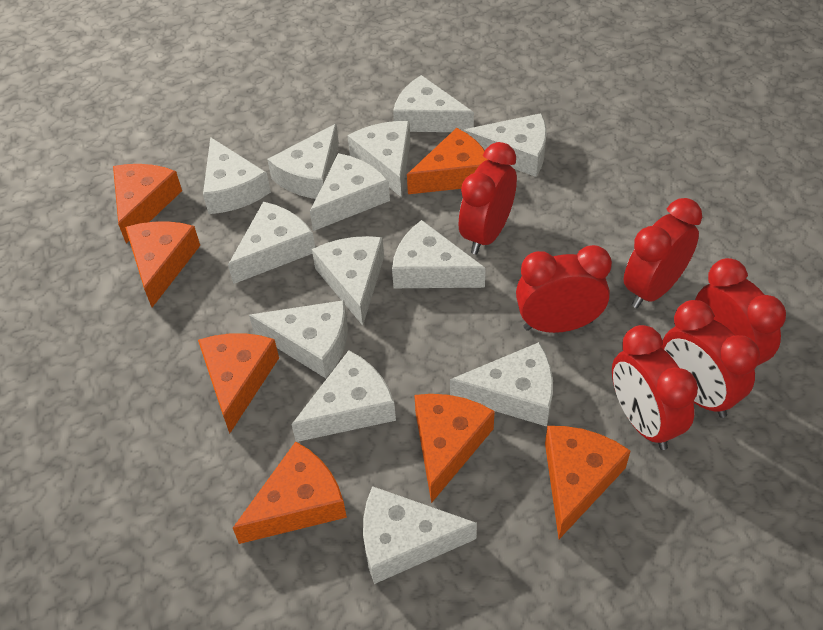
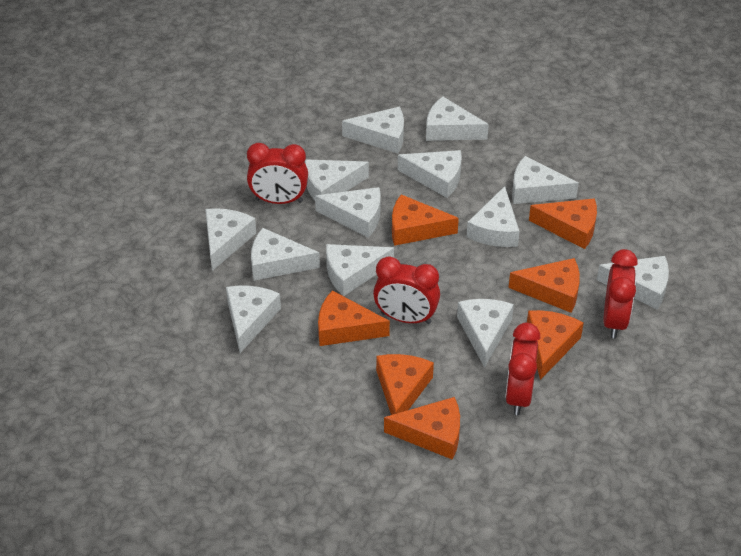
red clock: [458,142,517,255] [516,245,612,333] [612,325,698,450] [623,198,702,308] [661,300,760,418] [695,258,786,366] = 6 -> [247,143,308,204] [373,256,440,324] [505,323,540,415] [603,249,638,338] = 4

